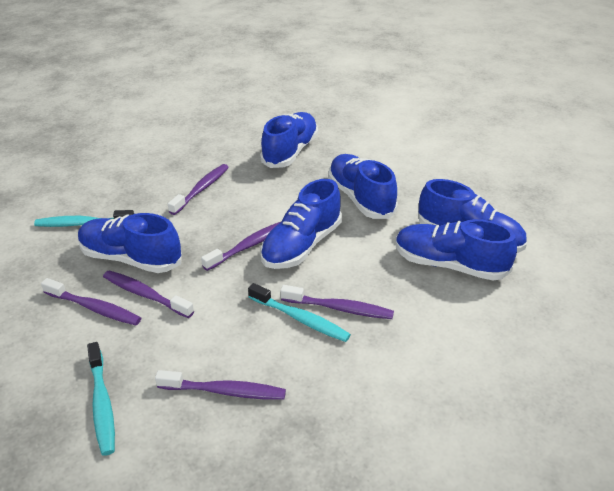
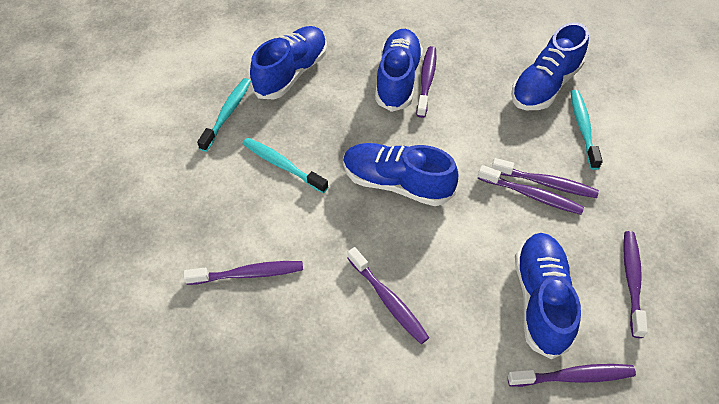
blue shoe: [78,213,182,273] [260,112,318,168] [260,179,342,269] [328,154,398,219] [395,219,517,281] [418,179,527,253] = 6 -> [250,26,327,100] [343,143,458,206] [375,29,423,112] [511,22,589,110] [515,233,581,359] = 5
purple toothbrush: [41,278,141,325] [103,271,194,318] [155,370,286,400] [168,164,229,215] [201,221,282,271] [281,285,394,319] = 6 -> [184,261,303,285] [347,247,429,344] [417,46,436,118] [478,165,584,215] [492,158,599,198] [507,364,636,387] [623,231,648,338] = 7

